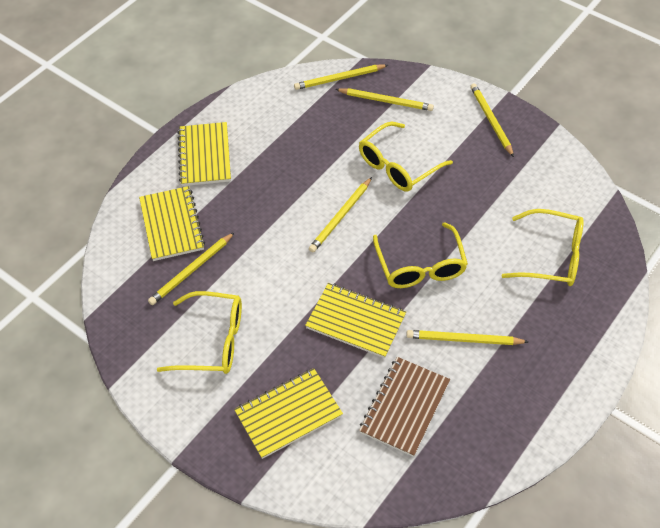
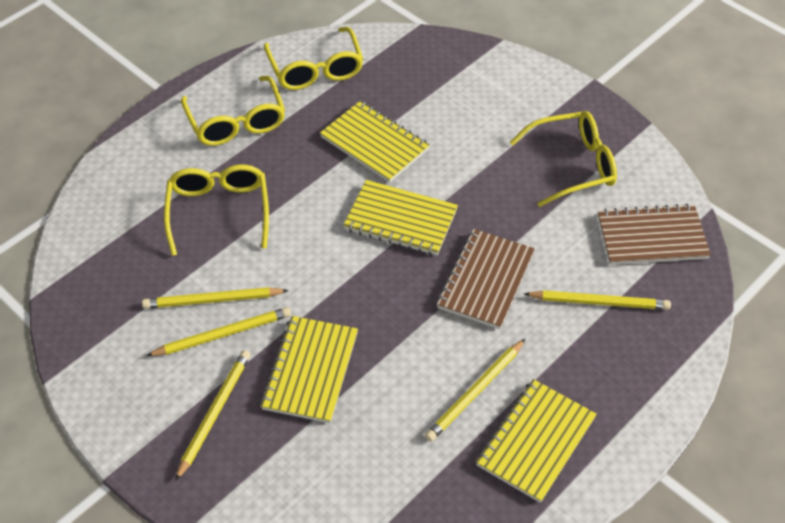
brown notebook: [359,357,450,457] = 1 -> [437,229,535,329] [598,204,711,265] = 2
yellow pencil: [148,232,235,305] [294,65,388,90] [309,177,372,252] [335,88,434,111] [406,330,528,345] [470,83,514,157] = 6 -> [142,287,289,309] [146,307,291,356] [175,350,251,481] [425,339,525,442] [524,290,671,310] = 5

